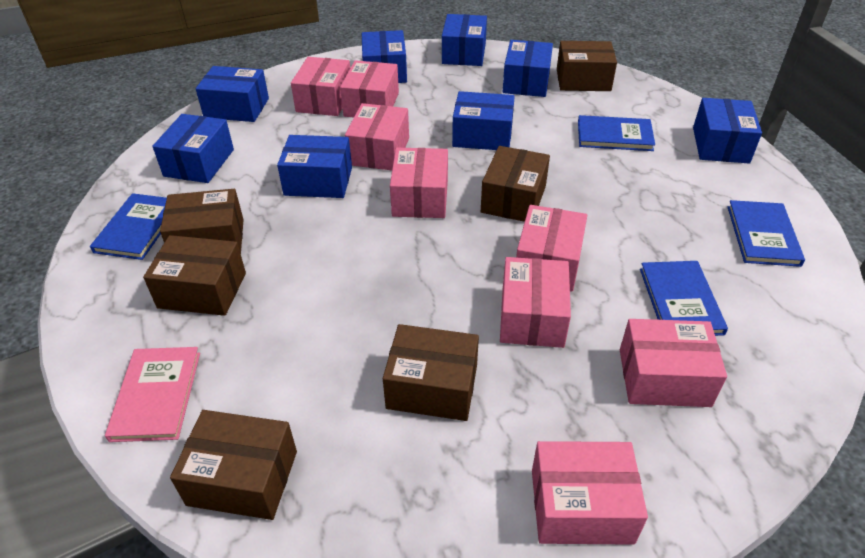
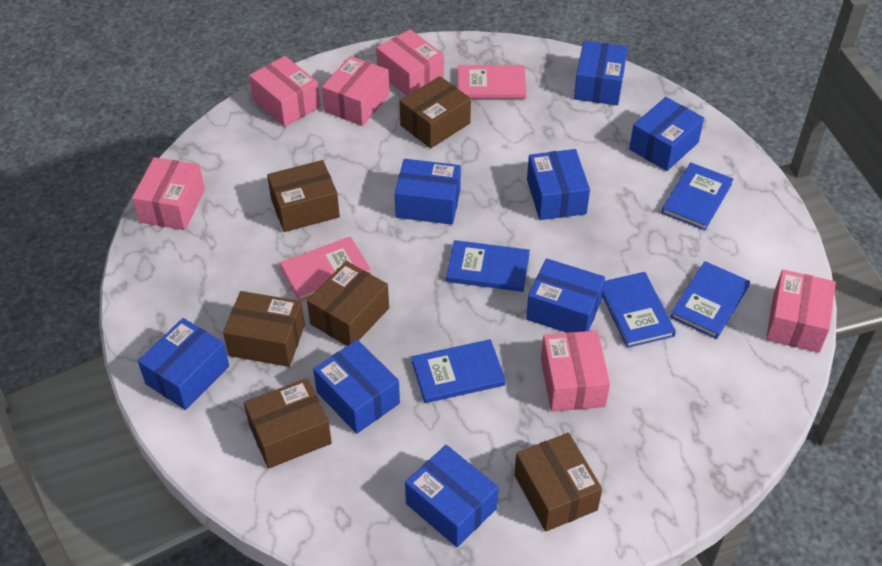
blue book: [90,193,167,260] [578,115,655,151] [640,261,728,336] [728,200,805,267] = 4 -> [412,339,506,403] [446,240,530,292] [602,272,676,348] [661,163,733,230] [670,261,750,339] = 5
pink book: [105,347,200,442] = 1 -> [280,236,371,301] [458,65,526,99] = 2
pink box: [291,57,350,116] [340,60,399,117] [345,103,409,170] [390,148,448,218] [500,257,571,348] [516,205,587,292] [532,441,648,545] [620,319,727,407] = 8 -> [132,157,205,230] [249,56,320,127] [322,56,390,126] [376,29,444,96] [541,330,610,412] [766,270,836,353] = 6

